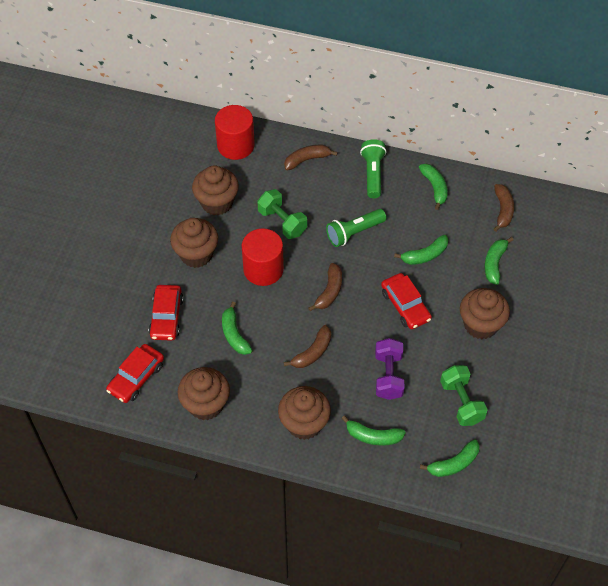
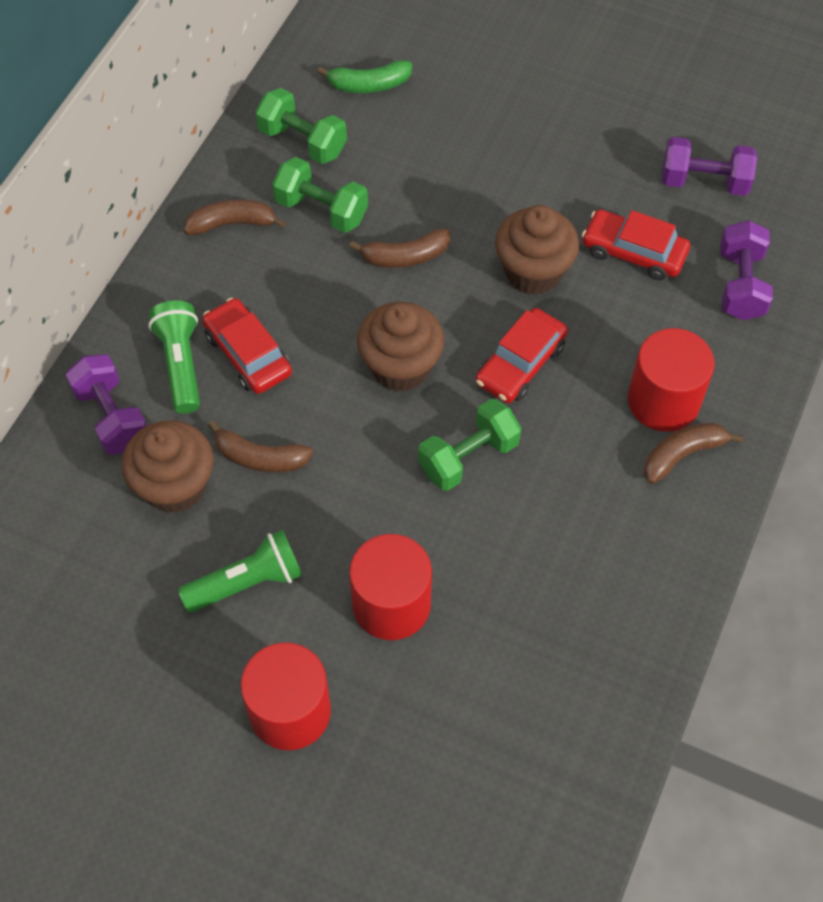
brown cupcake: [170,218,218,268] [178,367,230,420] [192,165,239,215] [278,386,331,440] [460,288,510,339] = 5 -> [122,420,214,513] [357,302,444,392] [495,205,579,295] = 3
green banana: [222,302,253,355] [341,415,406,446] [394,235,448,265] [419,164,448,210] [420,439,480,477] [485,237,513,285] = 6 -> [317,60,412,93] = 1
green dumbbell: [257,189,307,239] [440,365,488,426] = 2 -> [255,88,347,164] [272,157,368,233] [418,399,521,491] = 3
purple dumbbell: [375,338,404,400] = 1 -> [66,354,147,455] [662,137,757,196] [720,220,773,320] = 3
red cylinder: [215,105,255,160] [241,229,284,286] = 2 -> [240,643,331,750] [349,534,432,640] [628,328,715,432] = 3

